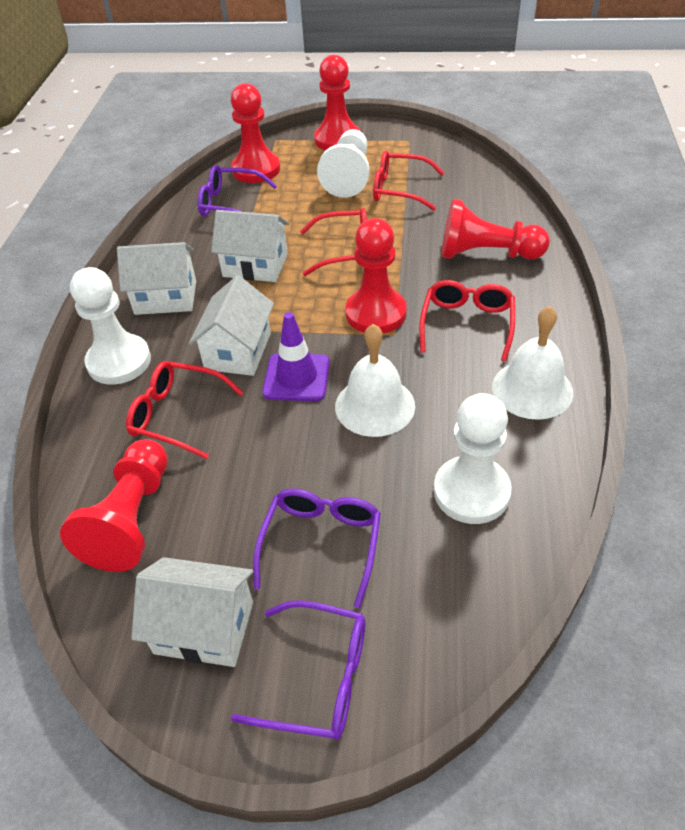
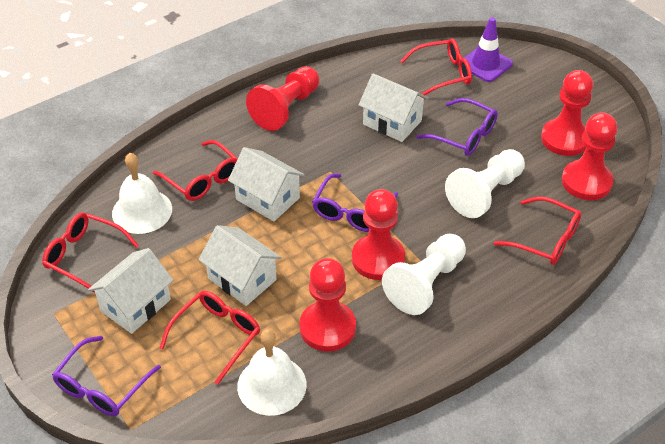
red glasses: [126,361,243,459] [300,208,367,276] [373,151,444,211] [419,280,515,361] = 4 -> [42,213,139,293] [153,140,238,201] [159,291,260,384] [400,39,472,97] [494,196,582,265] = 5
white pawn: [70,267,151,385] [317,129,370,198] [434,393,512,524] = 3 -> [382,234,466,315] [445,149,525,218] = 2

